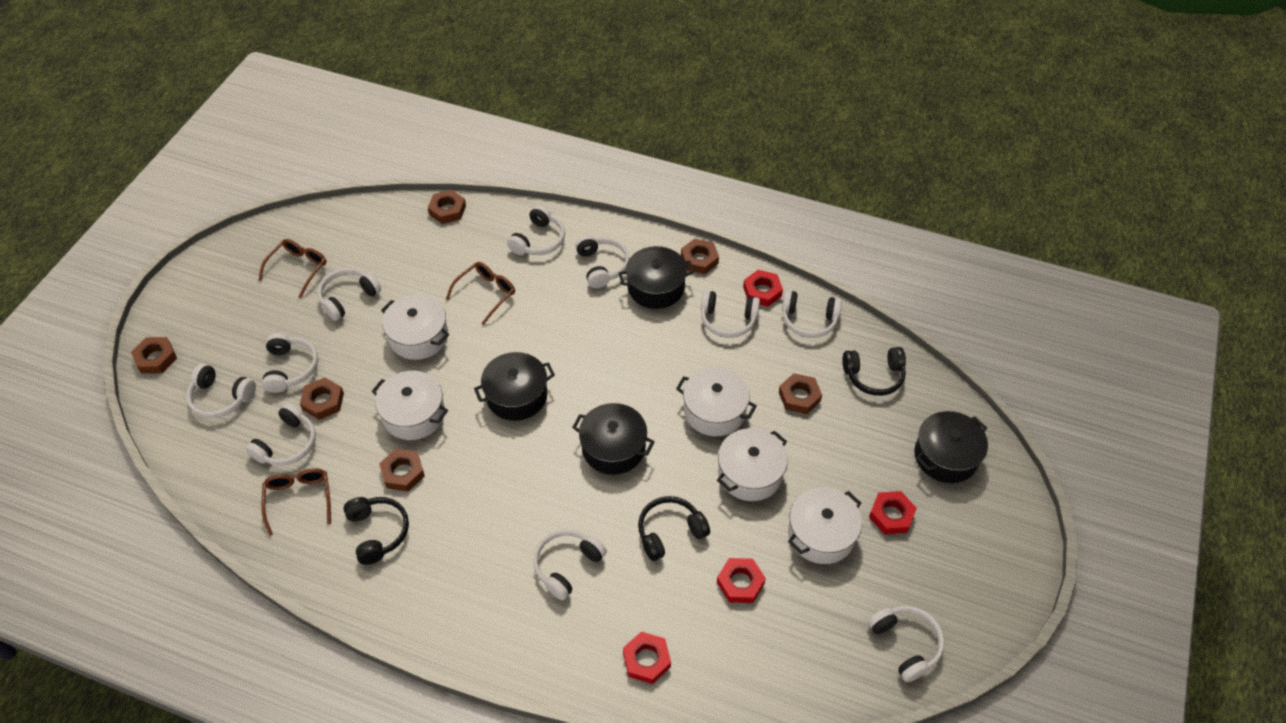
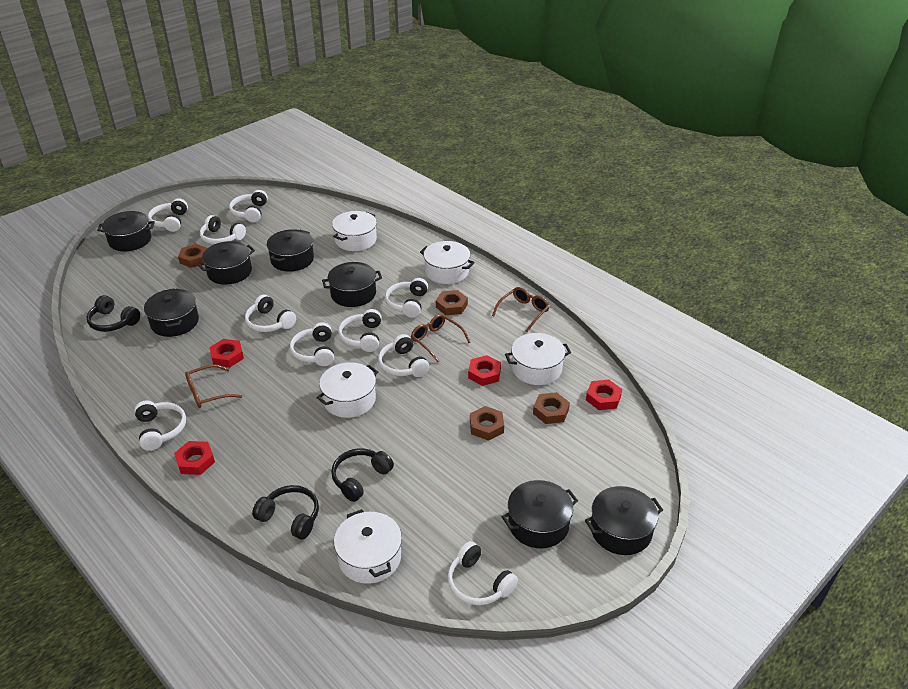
black pot: [474,352,555,421] [572,403,655,475] [619,246,694,309] [914,411,988,483] = 4 -> [97,211,155,251] [144,288,199,337] [198,241,255,285] [267,229,314,272] [322,262,382,307] [502,480,578,548] [585,486,663,555] = 7
brown nut: [131,337,177,374] [300,377,344,420] [379,449,425,492] [428,190,466,224] [681,239,719,274] [779,373,822,414] = 6 -> [178,244,207,268] [436,290,468,315] [470,406,504,441] [533,392,570,424] = 4

